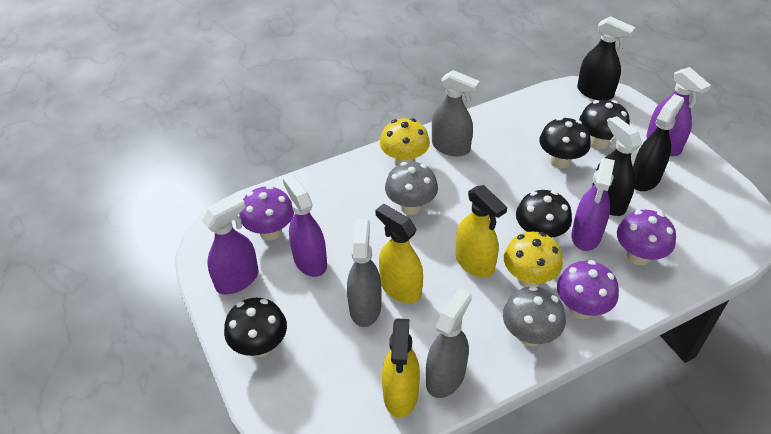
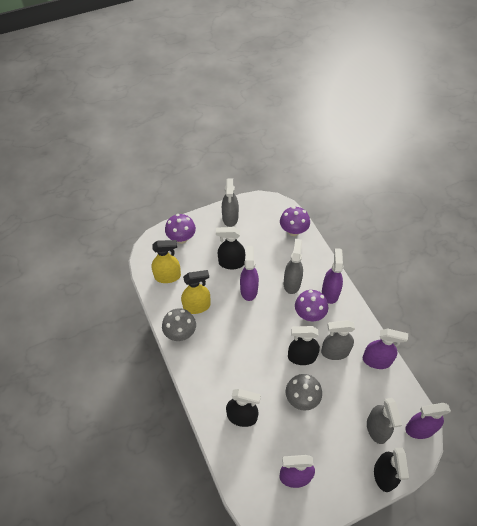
black mushroom: [224,298,287,357] [516,190,572,238] [539,117,591,169] [579,100,630,150] = 4 -> none = 0
black spray bottle: [577,16,635,100] [592,116,642,216] [633,94,684,191] = 3 -> [216,227,245,269] [226,389,261,427] [288,326,320,365] [374,448,409,492] = 4
grey spray bottle: [347,219,382,327] [426,288,472,398] [432,70,480,156] = 3 -> [222,179,239,227] [284,239,303,294] [321,320,355,360] [367,398,402,444] = 4
purple spray bottle: [202,195,259,295] [283,174,327,277] [571,158,615,251] [646,67,711,156] = 4 -> [240,246,259,301] [280,455,315,488] [322,248,343,304] [363,328,408,369] [405,403,451,439] = 5
yellow mushroom: [380,118,430,166] [504,231,563,287] = 2 -> none = 0
yellow spray bottle: [375,204,423,303] [382,319,420,418] [456,185,507,278] = 3 -> [151,240,181,283] [181,270,210,314] = 2

